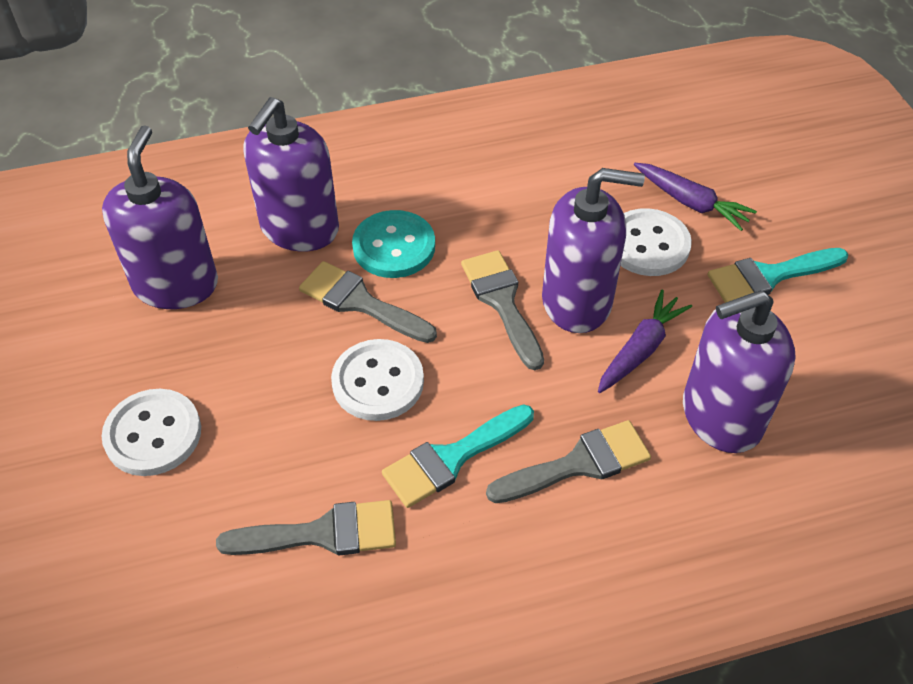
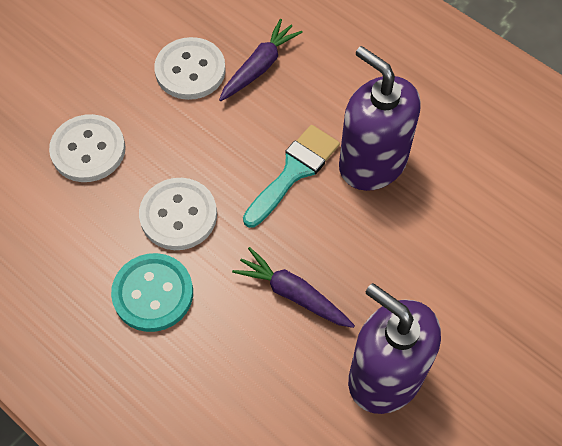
grey brush: [216,500,396,556] [299,261,437,343] [461,250,544,370] [486,420,651,503] = 4 -> none = 0
purple soap dispenser: [102,125,218,309] [243,97,339,252] [542,168,645,333] [683,290,795,453] = 4 -> [339,46,421,191] [348,283,441,414] = 2
turquoise brush: [382,404,534,508] [708,248,848,303] = 2 -> [243,125,340,228] = 1

